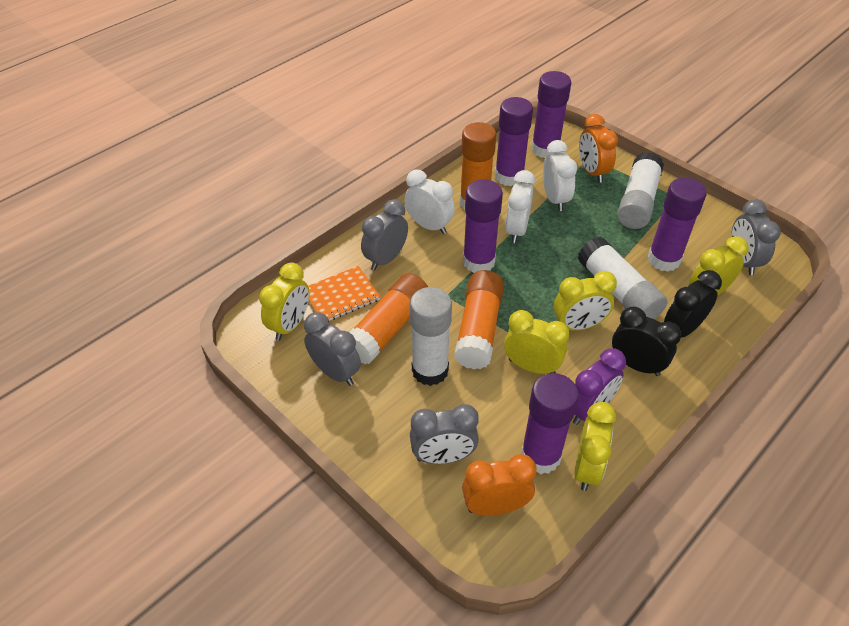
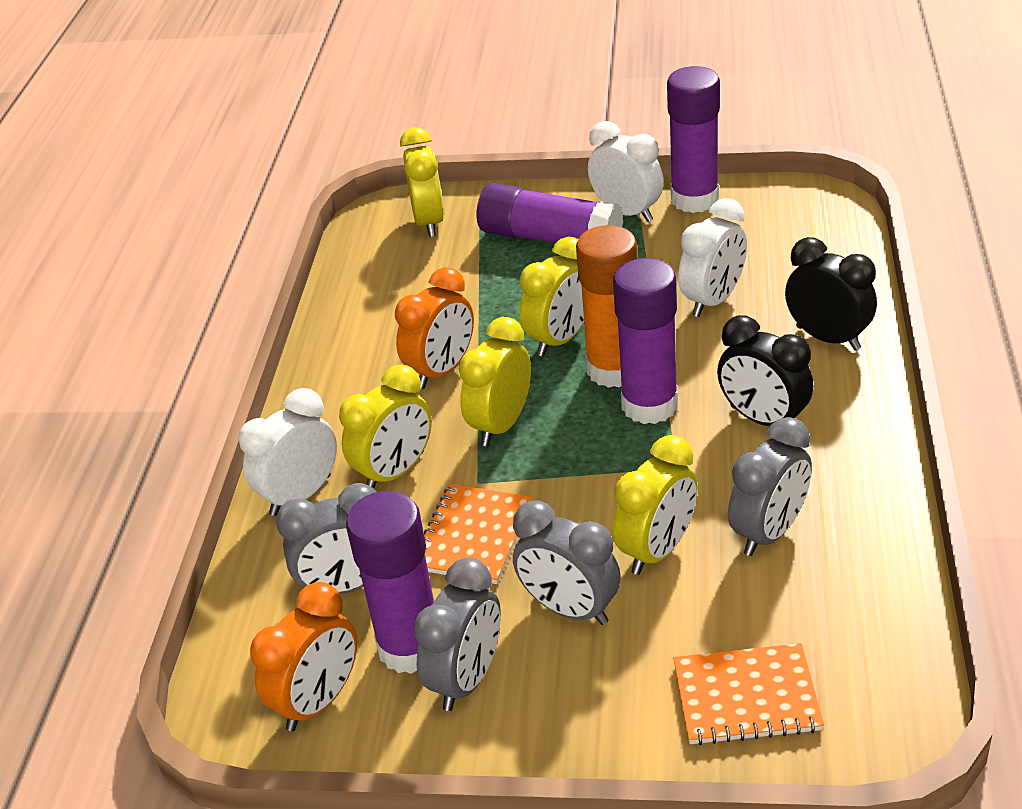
orange glue stick: [350,273,428,364] [454,270,504,369] [460,122,496,210] = 3 -> [576,225,638,388] = 1
orange notebook: [308,266,381,322] = 1 -> [424,484,533,584] [673,643,824,745] = 2
purple clock: [573,348,626,425] = 1 -> none = 0
purple glue stick: [463,179,503,273] [495,97,533,186] [521,373,579,474] [531,71,571,158] [648,178,706,272] = 5 -> [346,491,434,674] [477,183,623,243] [613,258,678,424] [667,66,720,213] = 4
white glue stick: [410,287,452,386] [578,237,668,319] [617,152,664,229] = 3 -> none = 0

